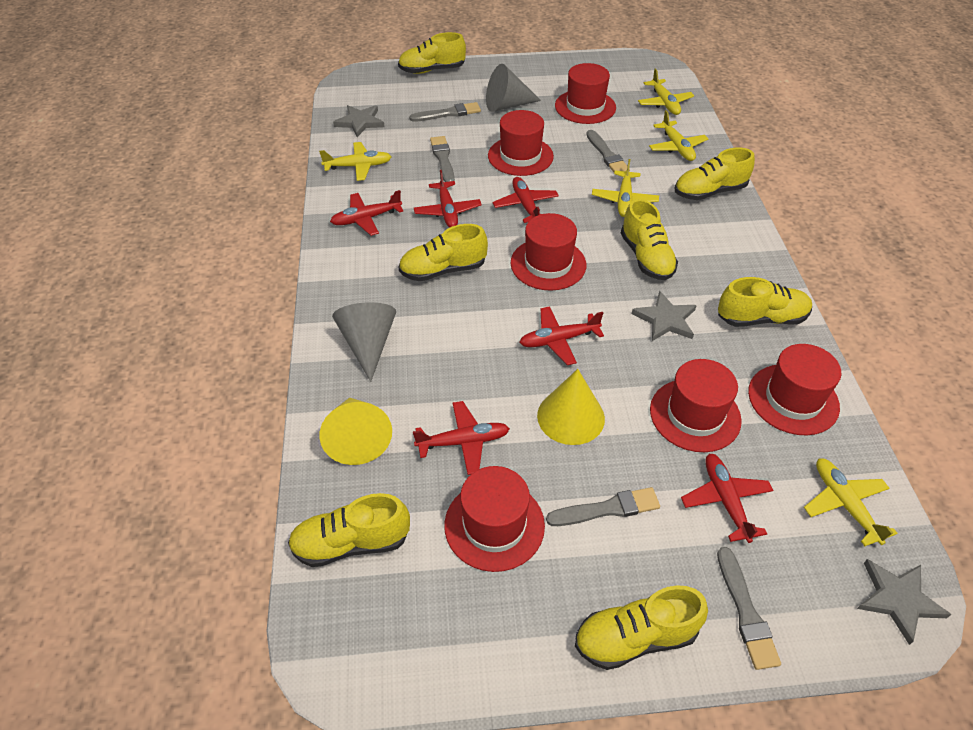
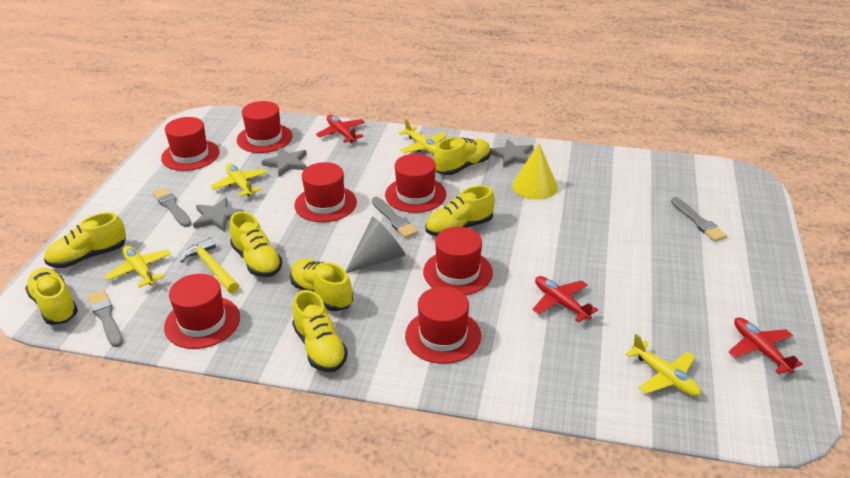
grey brush: [409,102,481,122] [430,136,455,182] [546,487,660,526] [586,130,630,175] [717,547,781,670] = 5 -> [88,290,123,347] [153,187,191,227] [372,197,418,238] [671,197,727,242] = 4
grey cone: [332,302,396,382] [486,64,541,112] = 2 -> [346,217,406,273] = 1
red hat: [444,466,545,572] [488,110,554,176] [511,213,586,291] [555,63,616,124] [650,359,742,452] [748,344,841,435] = 6 -> [161,117,220,171] [164,274,240,349] [237,101,293,153] [294,162,357,222] [385,154,446,213] [405,286,481,364] [423,227,493,295] = 7
red plane: [330,190,403,236] [413,401,510,475] [414,170,482,228] [493,177,559,223] [519,306,604,365] [681,454,774,543] = 6 -> [316,115,365,143] [532,276,598,322] [729,317,803,374] = 3
yellow cone: [319,398,392,465] [537,369,605,445] = 2 -> [512,144,558,200] = 1
yellow hammer: none = 0 -> [181,237,239,293] = 1
yellow plane: [319,142,391,181] [592,159,659,217] [638,68,694,115] [649,110,708,161] [804,458,898,546] = 5 -> [105,246,171,288] [211,163,267,197] [399,119,447,154] [625,334,701,396] = 4

